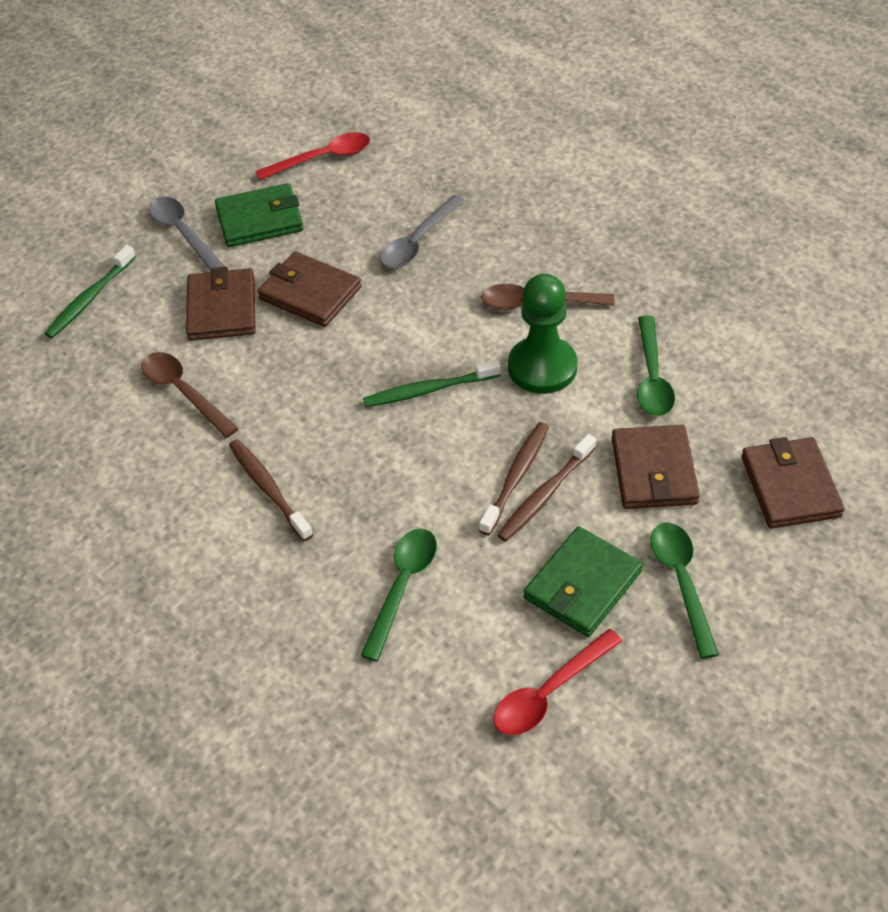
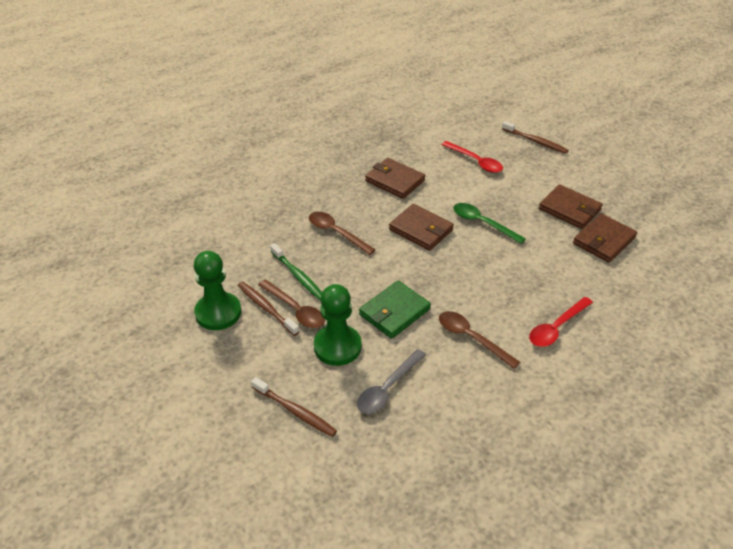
brown spoon: [141,352,239,438] [481,284,615,310] = 2 -> [258,279,325,328] [309,212,376,255] [439,311,520,369] = 3
green pawn: [508,274,577,394] = 1 -> [194,251,241,330] [314,284,362,366] = 2
green spoon: [360,529,437,661] [637,316,675,416] [650,523,719,659] = 3 -> [453,203,526,244] = 1
green toothbrush: [44,245,136,338] [363,360,501,407] = 2 -> [270,243,322,300] = 1
green wallet: [215,183,304,247] [524,526,643,637] = 2 -> [359,280,431,339] = 1
grey spoon: [149,197,225,271] [380,195,465,268] = 2 -> [357,349,426,414] = 1

